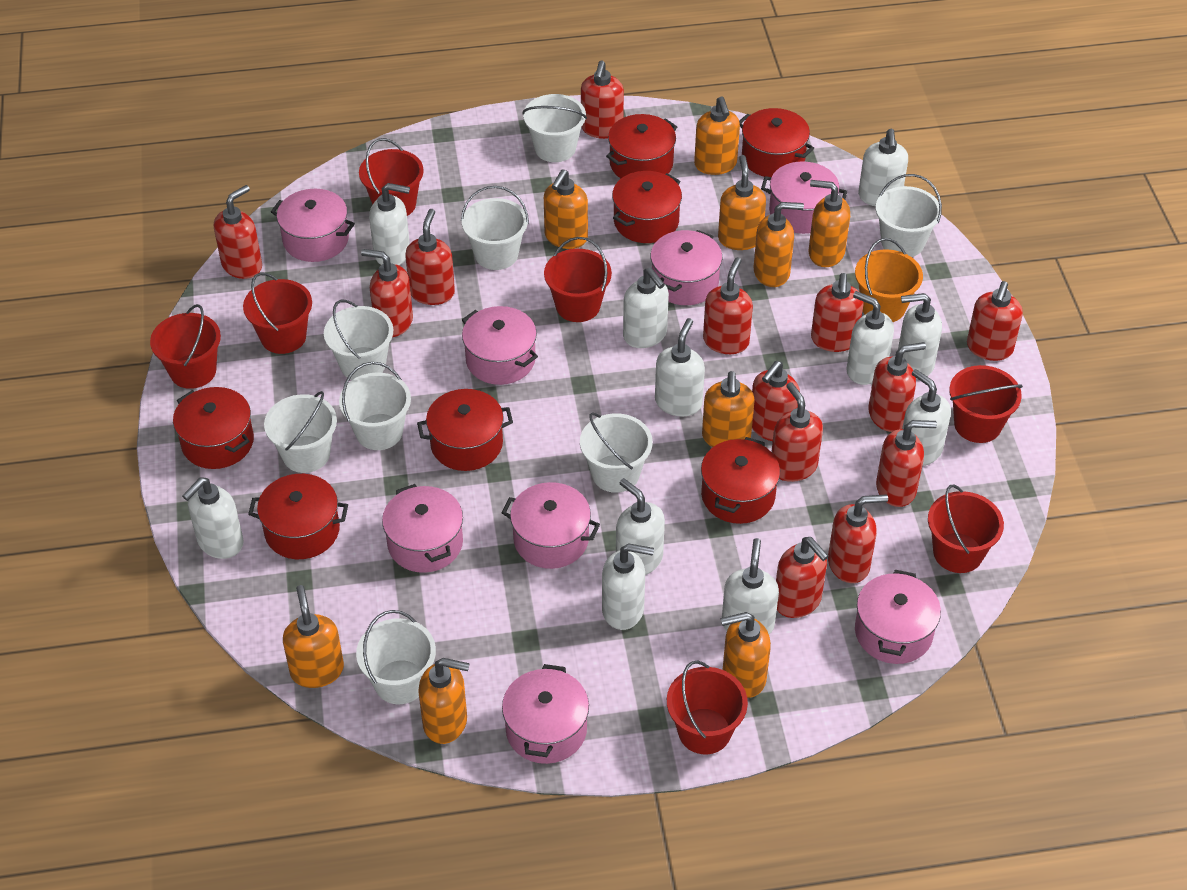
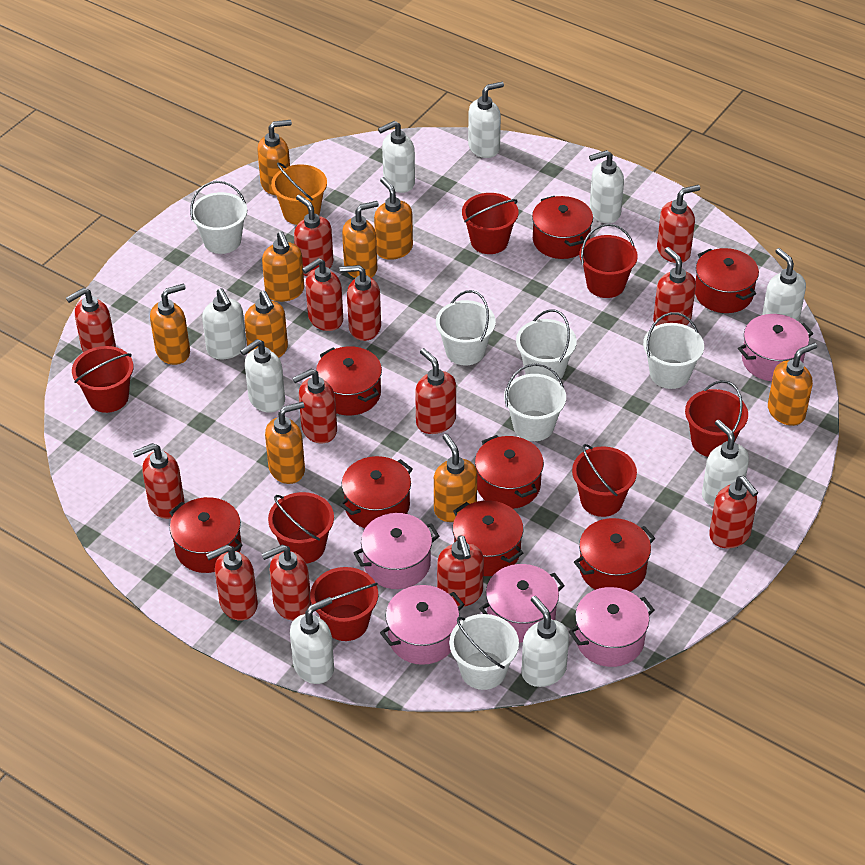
pink pot: [271,189,355,262] [382,484,463,573] [462,306,538,385] [502,482,600,569] [502,664,589,764] [650,230,722,305] [761,162,847,234] [855,570,941,664] = 8 -> [354,513,440,589] [380,585,465,665] [479,564,565,643] [569,587,655,667] [738,314,813,381] = 5
red pot: [173,387,254,469] [248,474,348,559] [417,389,513,471] [606,114,677,178] [612,171,682,243] [701,437,780,524] [739,108,814,177] = 7 -> [169,497,243,573] [316,346,382,416] [340,456,413,528] [452,500,523,576] [475,435,544,509] [532,196,593,259] [574,518,655,592] [695,248,759,313] = 8
white bucket: [264,391,337,473] [324,300,393,380] [339,362,411,450] [356,610,436,704] [461,186,529,270] [522,94,587,162] [580,412,653,493] [876,174,942,257] = 8 -> [190,181,247,254] [436,290,496,365] [449,614,519,690] [504,363,566,441] [516,309,577,381] [643,312,704,389] = 6
white soap dispenser: [182,477,244,559] [369,183,410,265] [602,543,654,630] [616,478,665,575] [623,268,669,348] [655,318,705,417] [722,538,779,634] [846,291,894,385] [858,129,908,206] [898,293,942,379] [902,369,951,466] = 11 -> [202,288,246,359] [240,339,285,413] [290,597,334,684] [378,121,415,193] [468,82,504,158] [521,596,569,687] [589,150,624,224] [702,420,749,507] [762,248,806,322] = 9

